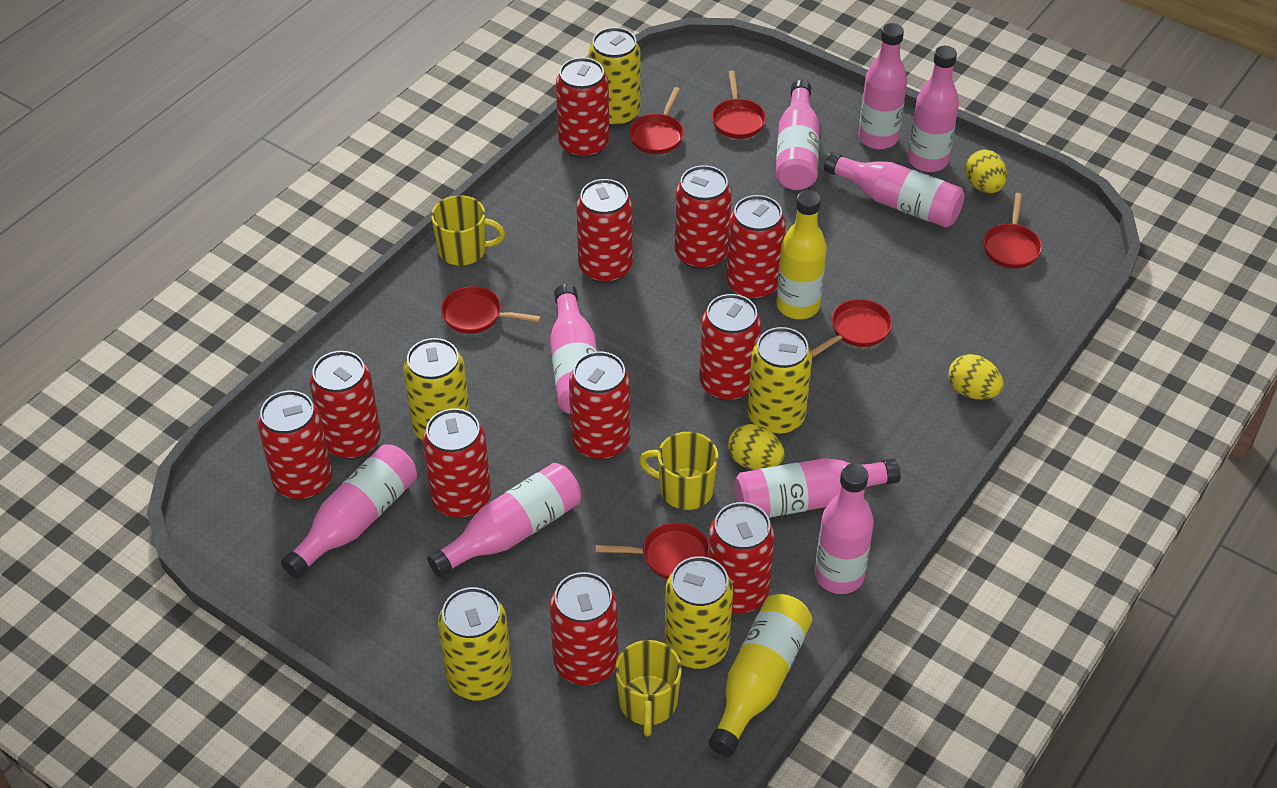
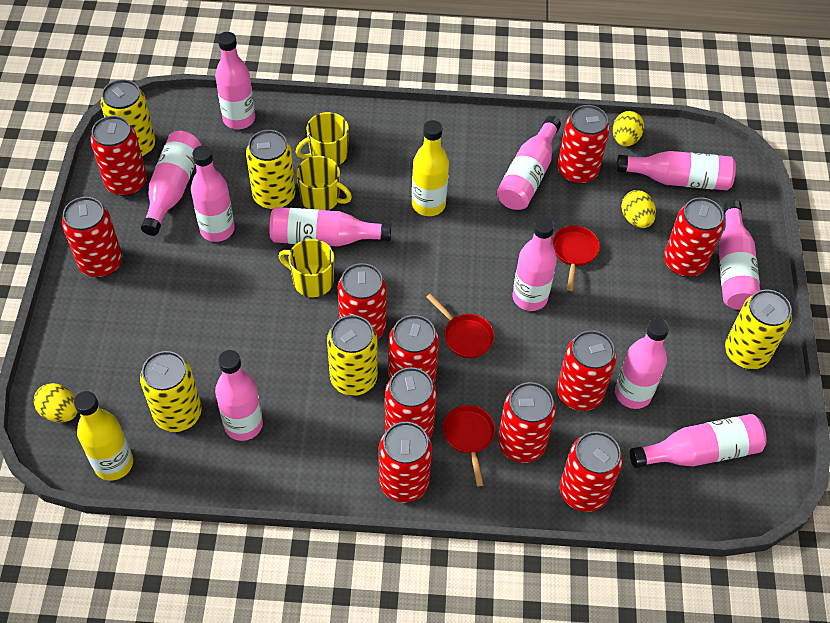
pink bottle: [281,444,417,579] [427,463,581,578] [550,284,597,414] [734,458,901,518] [776,80,820,190] [815,463,874,594] [824,152,965,227] [859,23,907,149] [908,46,959,172] = 9 -> [141,131,201,236] [191,146,235,242] [215,32,255,129] [215,350,263,441] [270,207,392,247] [497,116,561,210] [513,217,557,311] [615,318,669,409] [616,151,736,190] [630,414,767,468] [718,200,760,310] = 11
red pan: [441,286,541,334] [595,522,708,579] [629,87,684,154] [712,71,766,139] [811,299,892,357] [984,193,1042,269] = 6 -> [426,294,494,358] [442,405,495,486] [552,225,600,291] = 3

